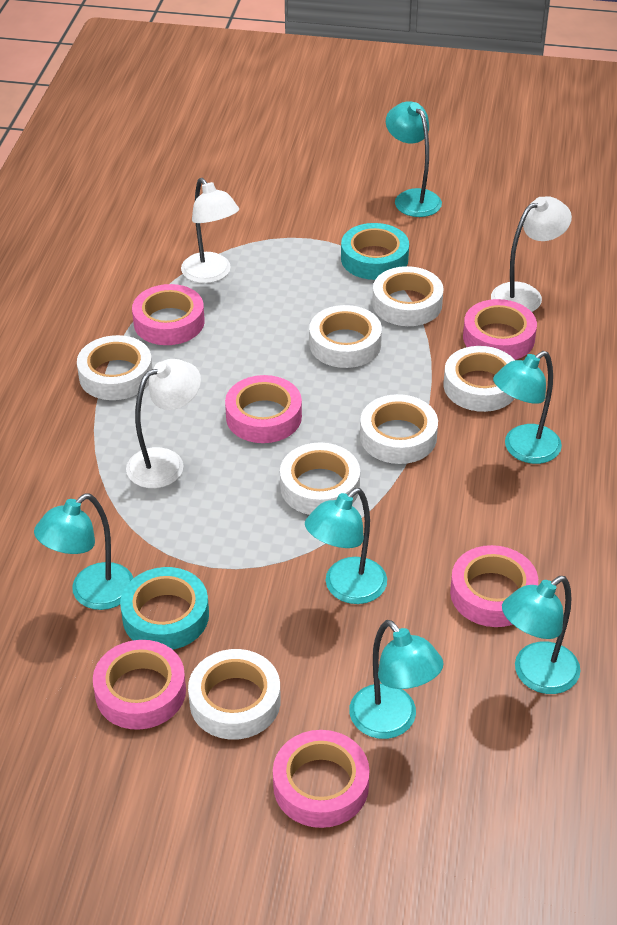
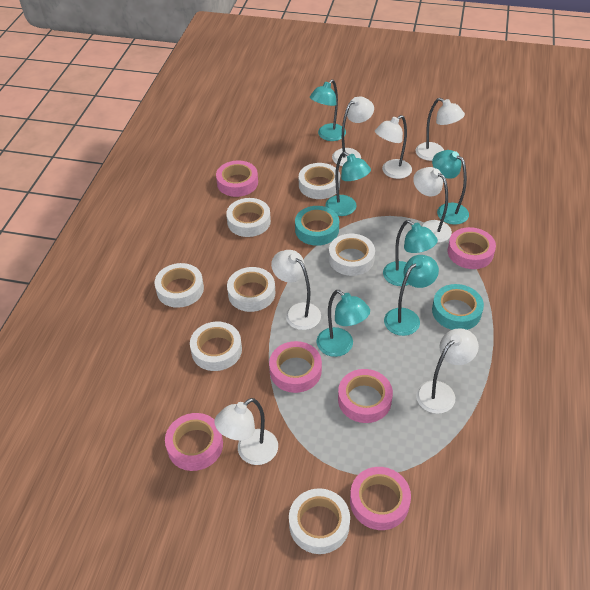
white lamp: [126,359,201,488] [181,178,239,283] [491,196,572,312] = 3 -> [214,398,278,465] [271,250,321,330] [332,96,374,166] [375,115,412,179] [413,167,452,243] [416,98,465,161] [416,328,479,414] = 7

